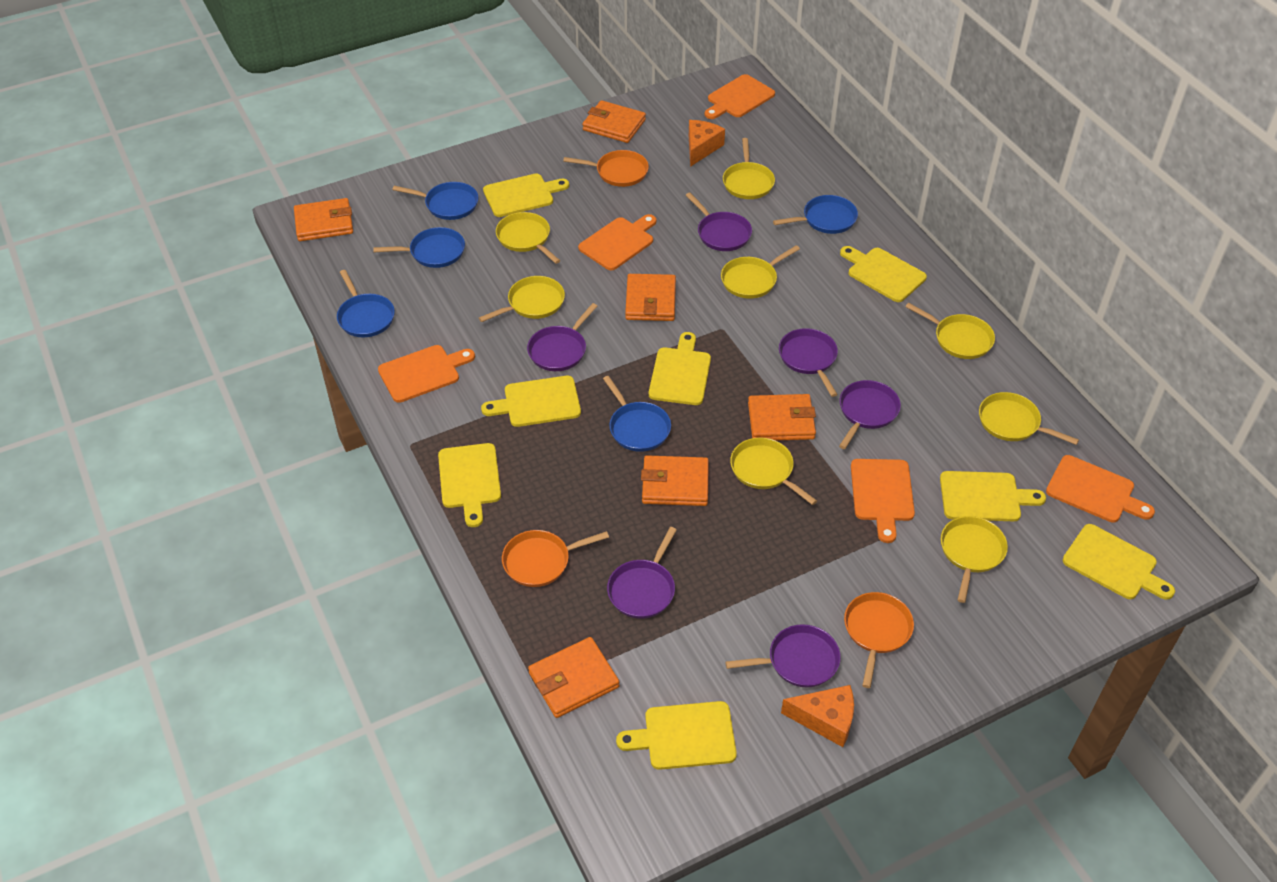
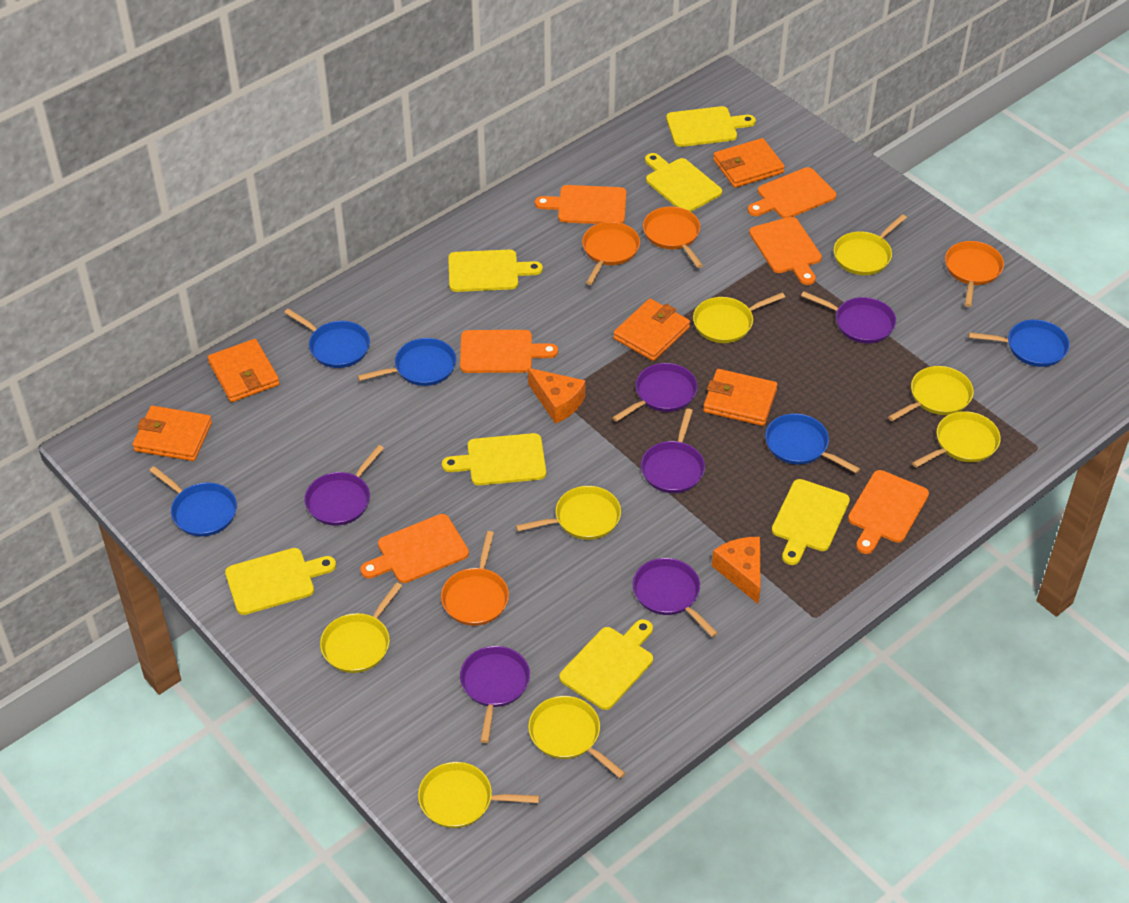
orange cutting board: [378,345,475,403] [578,214,656,271] [704,74,775,119] [851,459,915,543] [1046,455,1155,522] = 5 -> [360,514,469,583] [460,330,558,373] [535,185,626,224] [748,167,836,218] [749,217,822,285] [848,470,929,554] = 6
orange pan: [502,530,609,587] [563,150,649,187] [844,592,914,688] = 3 -> [441,531,509,626] [582,222,640,285] [643,206,703,268] [945,241,1004,307] = 4
orange wallet: [294,198,353,241] [528,637,620,718] [582,100,646,143] [625,274,676,321] [641,455,709,506] [748,394,816,441] = 6 -> [133,406,212,461] [208,339,280,402] [613,299,690,361] [703,369,778,426] [713,138,785,188] = 5
yellow cutting board: [438,443,501,527] [481,376,581,427] [483,174,569,217] [616,701,737,770] [649,332,711,405] [840,246,927,302] [940,471,1046,521] [1063,524,1175,600] = 8 -> [225,548,336,615] [442,433,546,485] [448,250,543,292] [559,619,653,710] [645,153,722,212] [666,106,756,147] [772,479,850,565] = 7

